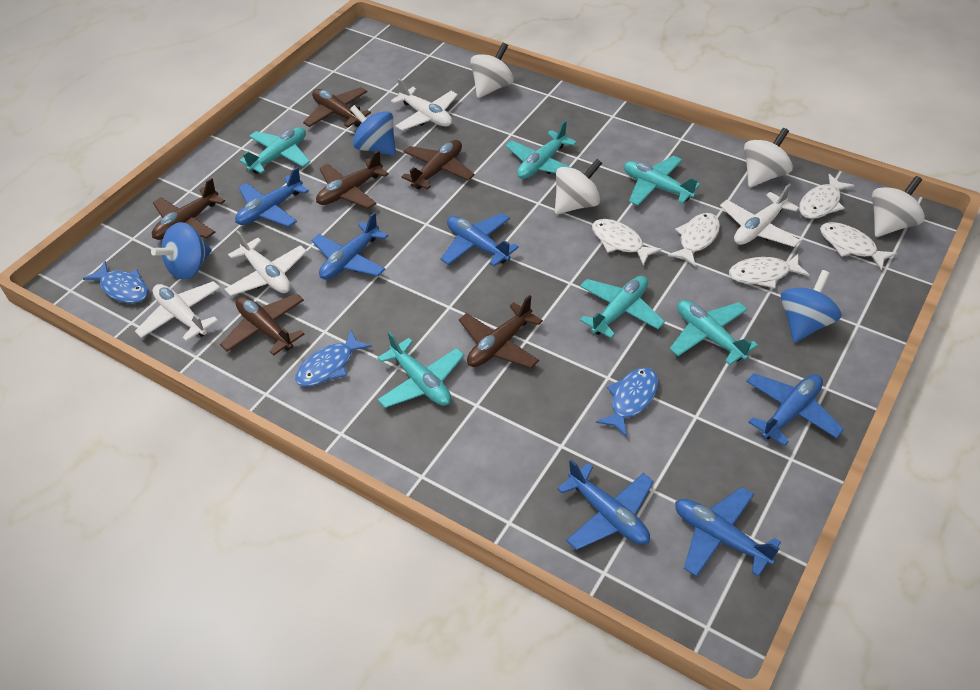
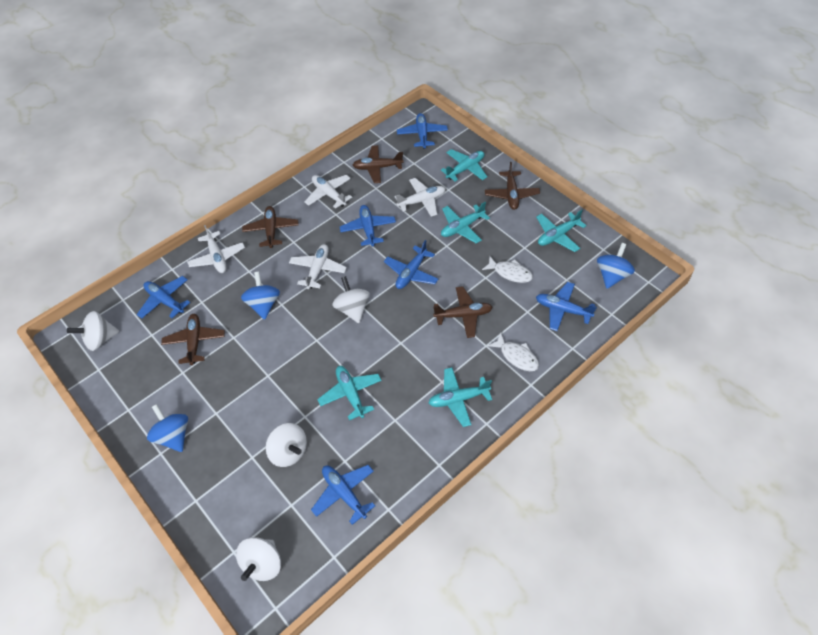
blue fish: [83,261,148,303] [295,330,372,386] [596,367,658,437] = 3 -> none = 0
brown plane: [152,178,225,240] [220,294,304,356] [303,87,371,127] [316,150,389,209] [401,140,475,189] [459,295,543,368] = 6 -> [161,314,225,365] [242,206,299,248] [353,145,404,183] [433,286,493,338] [485,162,540,210] = 5
turquoise plane: [239,127,310,174] [377,332,464,408] [506,120,577,179] [580,276,665,338] [624,156,700,205] [670,300,758,365] = 6 -> [317,366,382,420] [428,367,492,427] [441,149,487,182] [441,202,490,244] [536,209,586,252] = 5
white fish: [592,219,662,266] [668,213,720,266] [729,254,809,288] [799,174,854,219] [820,222,897,271] = 5 -> [482,256,533,283] [488,332,539,371] = 2

